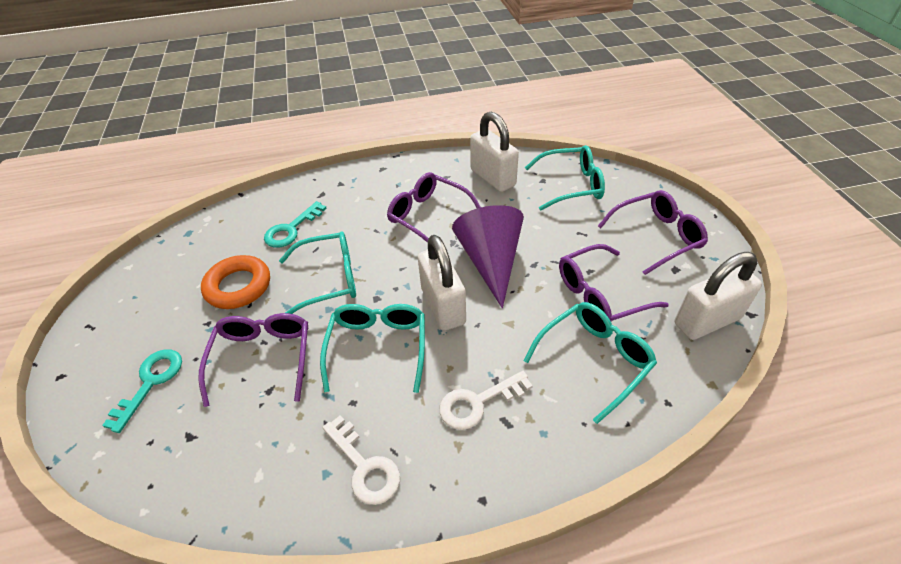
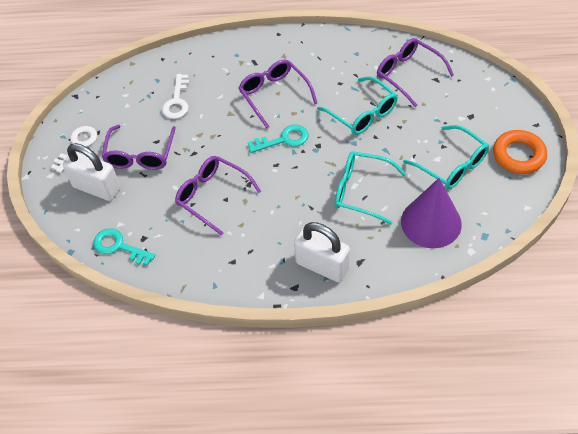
turquoise glasses: [279,232,356,314] [320,304,425,393] [523,302,657,424] [525,145,605,210] = 4 -> [317,76,398,135] [335,152,406,225] [403,125,489,189] = 3
white padlock: [418,235,466,331] [470,112,519,192] [674,252,762,340] = 3 -> [63,143,120,201] [294,222,350,282] = 2

